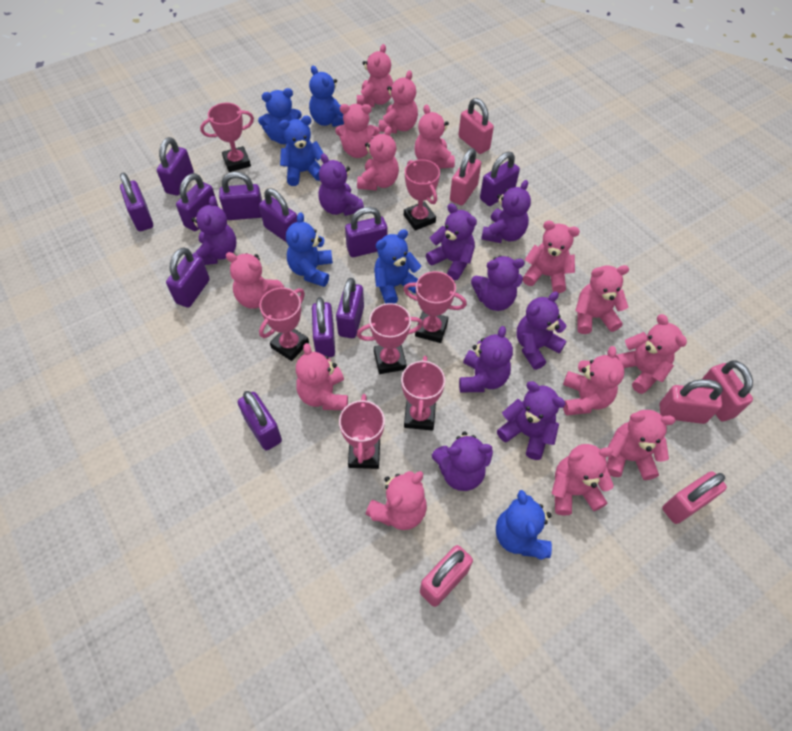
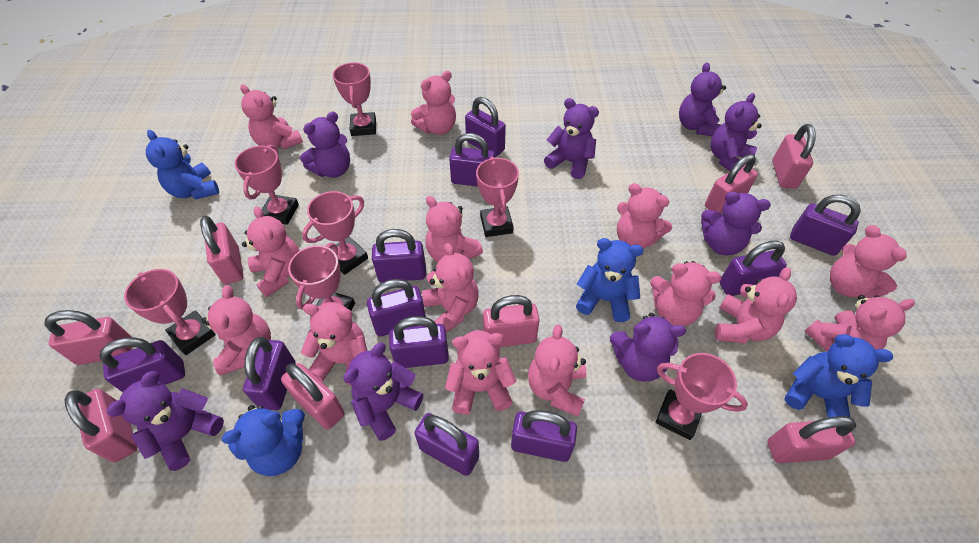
blue teddy bear: [258,88,302,144] [279,116,323,186] [286,212,333,287] [309,66,344,127] [374,229,421,304] [496,490,552,560] = 6 -> [146,130,219,200] [221,405,305,476] [576,238,643,322] [784,334,893,418] = 4
pink padlock: [420,545,473,607] [450,148,481,205] [459,98,494,154] [660,379,723,424] [662,471,727,524] [700,361,753,421] = 6 -> [44,310,132,365] [64,389,137,462] [200,216,244,284] [281,363,345,429] [483,295,540,347] [705,154,758,214] [767,416,856,463] [772,124,816,189] = 8
purple teddy bear: [191,196,237,265] [318,153,364,216] [426,203,477,280] [432,431,493,491] [459,326,513,392] [471,256,524,311] [481,180,531,243] [497,381,566,460] [516,291,567,370] = 9 -> [107,371,224,471] [300,112,350,178] [343,343,423,441] [544,98,599,179] [610,313,686,382] [679,62,726,136] [701,192,771,255] [711,93,762,171] = 8

